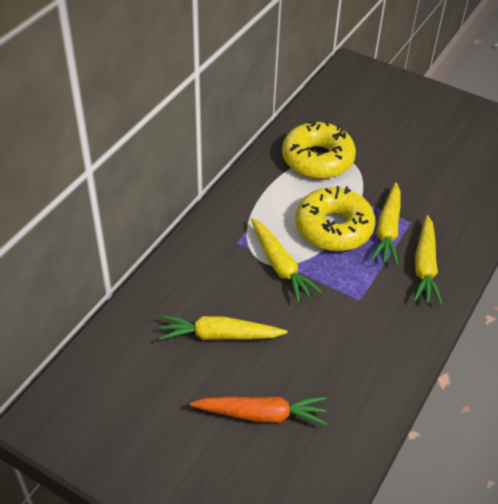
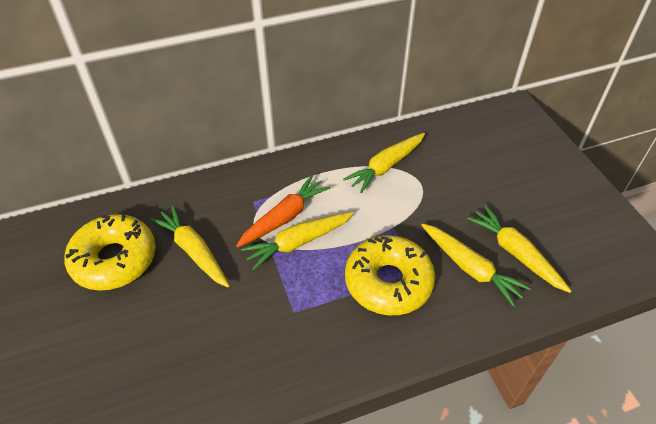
yellow carrot: [159,315,287,340] [251,218,322,303] [371,182,401,265] [413,215,443,305] = 4 -> [150,205,230,288] [241,212,354,270] [343,133,425,193] [421,223,531,307] [467,205,571,293] = 5

